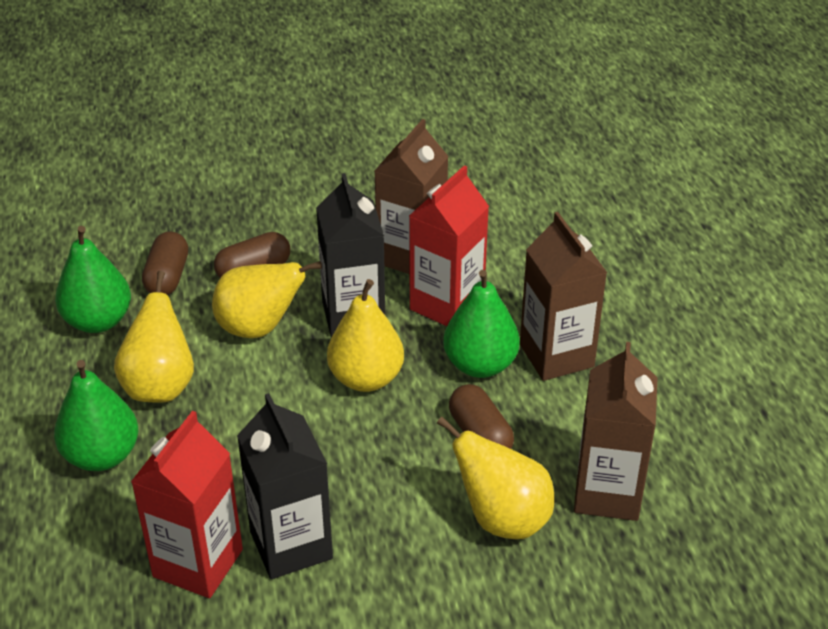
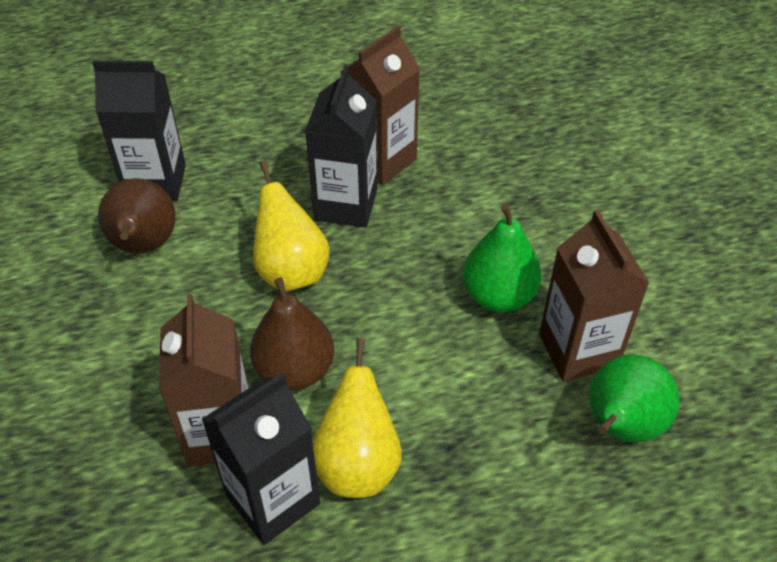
black carton: [237,393,333,579] [316,173,385,337] = 2 -> [92,60,186,202] [202,373,320,545] [305,65,377,228] = 3
brown capsule: [142,231,188,295] [214,232,290,278] [449,384,514,449] = 3 -> none = 0
brown pear: none = 0 -> [98,178,176,253] [250,277,334,391] = 2
green pear: [54,360,139,471] [55,226,131,333] [443,270,520,378] = 3 -> [462,204,542,312] [589,354,680,443] = 2
red carton: [131,411,243,598] [409,165,489,326] = 2 -> none = 0
yellow pear: [114,271,194,402] [212,261,322,338] [327,279,404,392] [437,416,554,539] = 4 -> [253,161,330,292] [312,338,402,498] = 2

